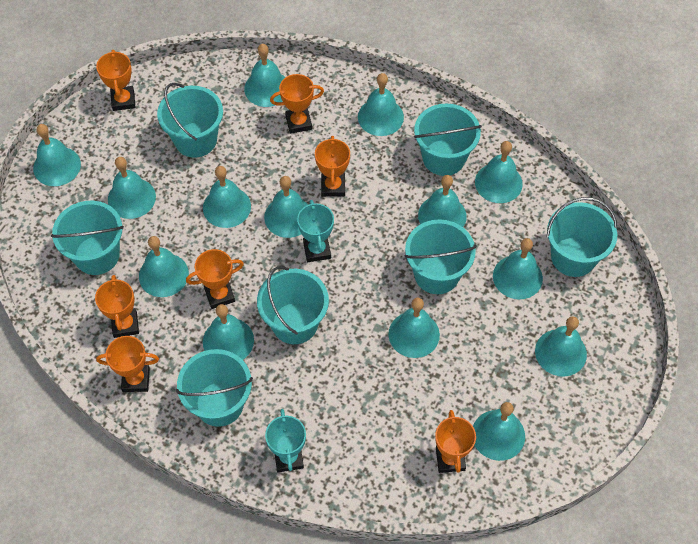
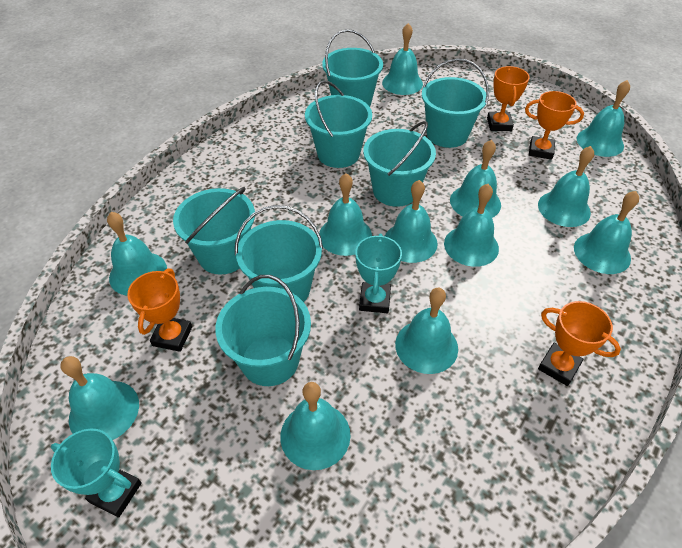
orange trophy: [95,275,139,338] [96,50,136,111] [96,336,159,392] [186,249,244,309] [270,74,324,134] [315,136,350,197] [435,410,476,473] = 7 -> [127,269,192,352] [487,66,530,131] [525,91,584,160] [538,301,621,386] = 4
turquoise bell: [33,124,81,186] [108,157,156,219] [139,236,189,297] [203,166,251,228] [203,304,254,360] [244,44,285,107] [264,176,308,238] [358,73,404,136] [388,298,440,358] [418,175,467,227] [473,402,525,461] [475,141,523,203] [493,238,543,299] [535,316,587,377] = 14 -> [60,356,139,440] [107,212,167,296] [280,382,351,470] [319,173,372,256] [382,23,423,95] [385,180,438,263] [395,288,458,374] [444,184,499,267] [450,140,501,218] [538,146,594,227] [574,191,639,274] [577,80,630,157] = 12

